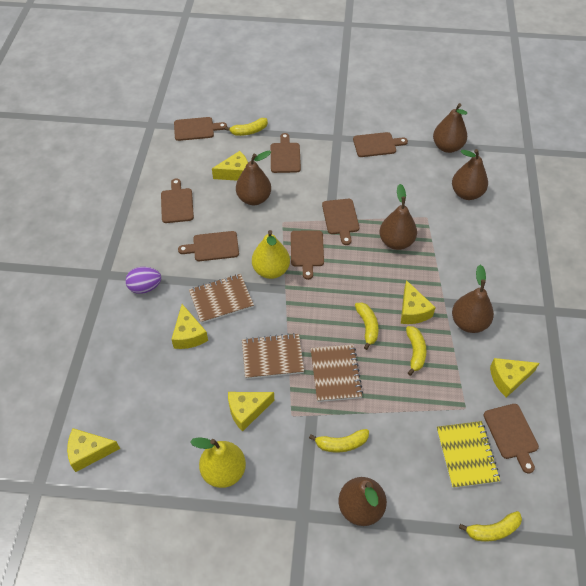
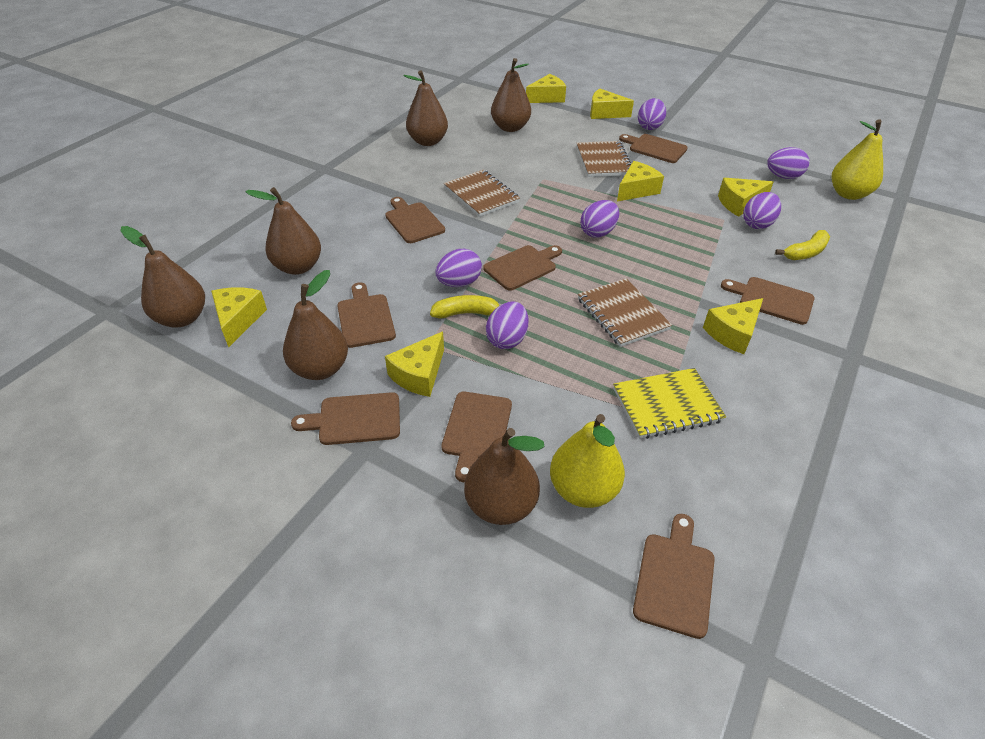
purple egg: [125,267,161,294] = 1 -> [435,249,482,287] [486,302,528,349] [580,200,619,238] [638,98,666,130] [743,192,781,229] [767,147,809,179] = 6
yellow banana: [225,118,268,136] [309,429,369,452] [355,302,379,350] [406,326,426,376] [459,511,522,542] = 5 -> [430,295,499,319] [775,230,830,260] = 2
yellow cheese: [67,428,120,472] [171,304,208,349] [212,151,248,181] [228,392,274,431] [401,280,436,324] [490,358,539,398] = 6 -> [211,287,267,347] [385,332,444,397] [526,74,566,103] [590,89,634,119] [617,161,664,201] [703,298,763,354] [718,178,773,217] = 7

